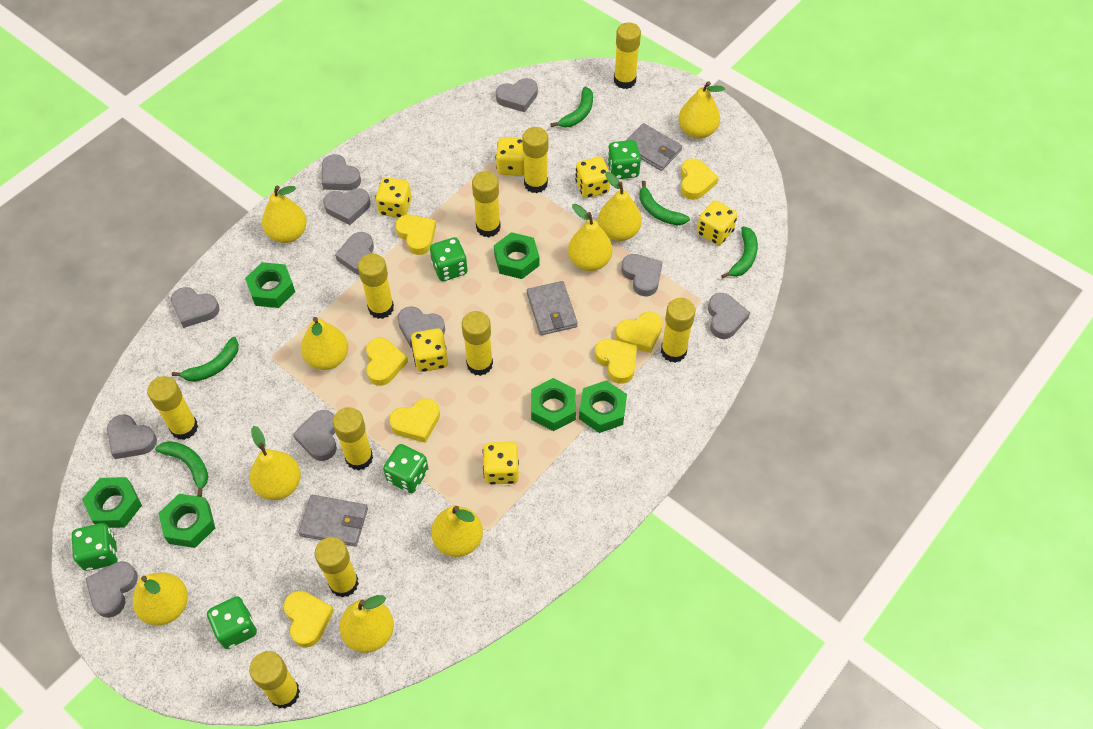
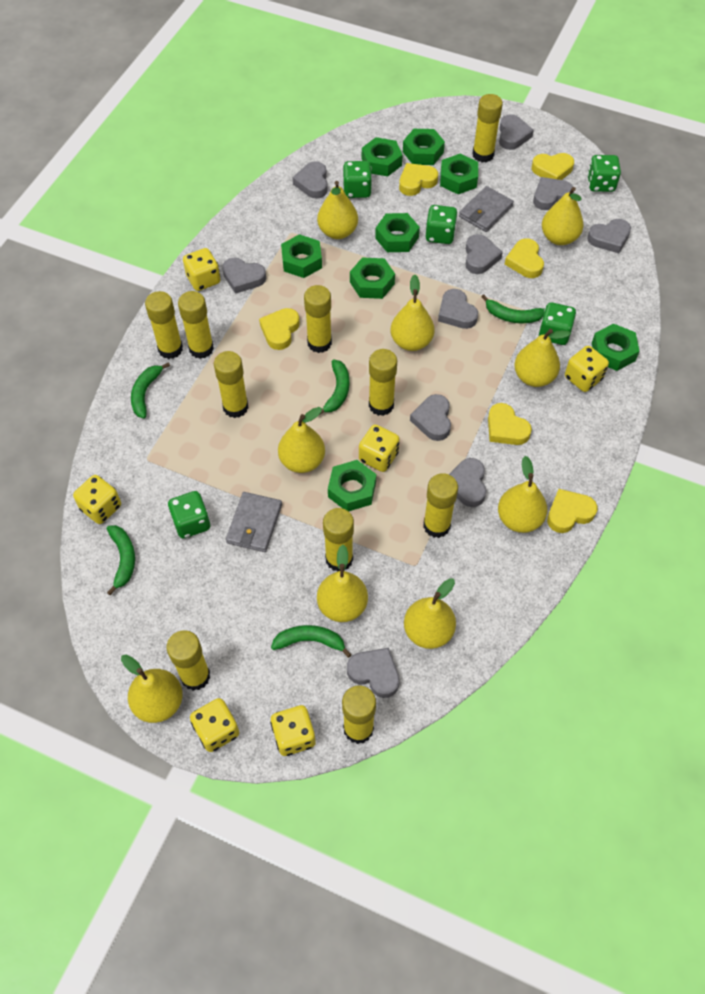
green nut: [82,477,142,528] [158,494,215,548] [245,262,295,308] [494,232,539,279] [531,378,576,431] [579,380,627,433] = 6 -> [281,234,322,278] [328,460,376,511] [350,257,395,299] [362,137,402,176] [375,213,420,252] [403,129,445,165] [440,154,478,194] [592,323,639,371] = 8
grey heart: [85,561,138,618] [107,414,157,459] [171,287,220,328] [293,410,337,461] [322,154,361,191] [323,188,371,225] [335,232,374,275] [397,306,445,348] [496,78,538,112] [621,254,663,296] [708,293,750,339] = 11 -> [222,258,266,294] [293,161,328,199] [347,648,400,698] [410,394,451,441] [438,289,478,329] [449,458,487,507] [465,234,503,274] [499,114,534,150] [533,177,573,210] [587,219,631,253] = 10
grey wallet: [298,495,368,547] [527,281,578,335] [626,123,682,171] = 3 -> [226,492,282,552] [459,186,514,232] = 2
yellow heart: [284,590,334,648] [366,338,408,386] [389,398,440,443] [395,215,436,255] [595,339,637,384] [615,311,663,353] [681,158,719,200] = 7 -> [259,308,300,350] [399,163,438,196] [488,403,532,445] [505,238,544,278] [532,153,574,180] [547,489,597,533] = 6

